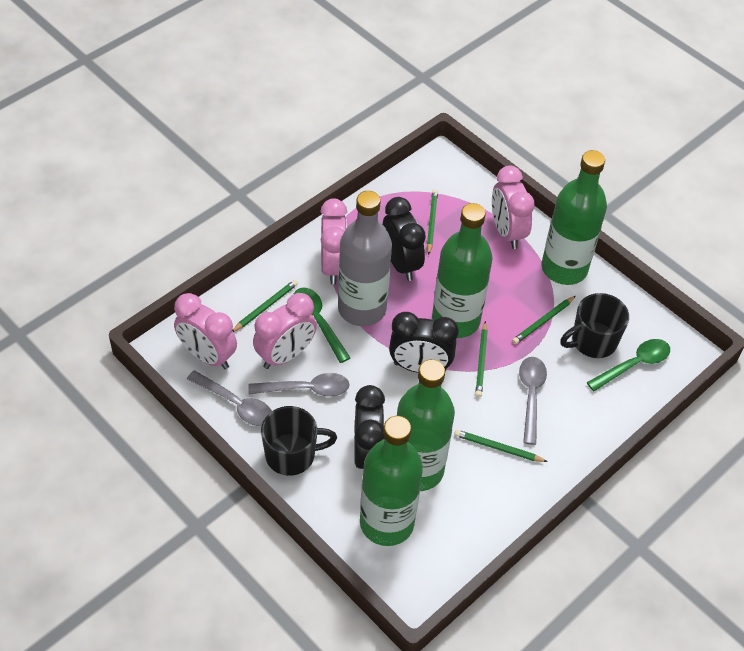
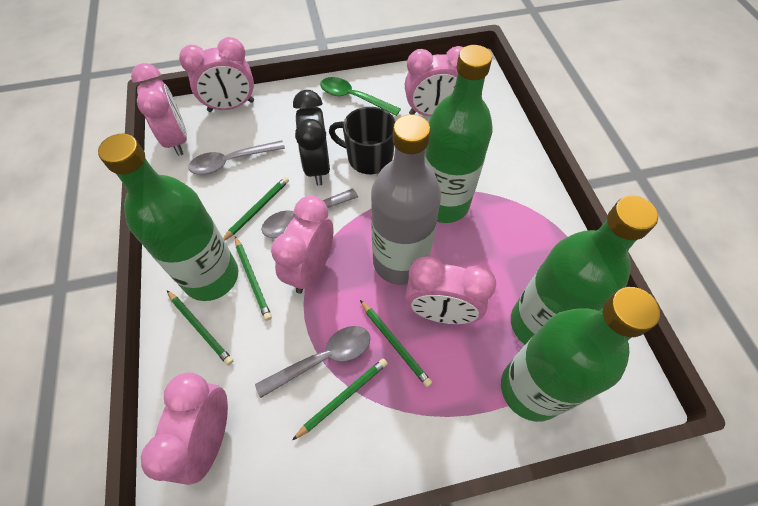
black clock: [354,385,385,469] [383,197,426,281] [389,312,459,373] = 3 -> [293,90,330,186] = 1
black mug: [261,406,337,476] [560,293,629,358] = 2 -> [329,107,396,174] = 1
green spoon: [293,288,350,363] [587,339,670,391] = 2 -> [320,77,401,116] = 1
pink clock: [174,293,237,369] [253,293,317,369] [320,199,347,285] [492,166,535,249] = 4 -> [131,63,187,156] [141,373,228,485] [179,37,254,112] [271,196,334,294] [405,46,464,116] [405,256,496,324] = 6

